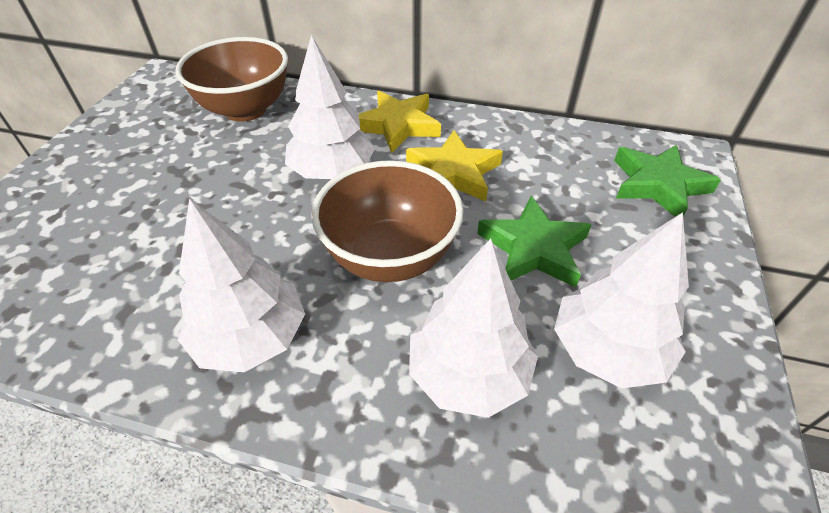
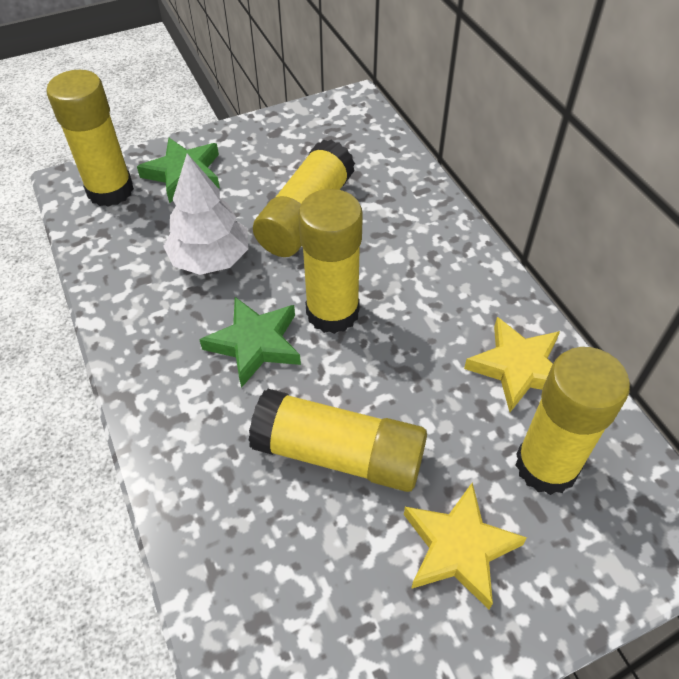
brown bowl: [175,37,288,122] [311,160,464,282] = 2 -> none = 0
white tree: [178,198,305,372] [285,35,375,179] [409,239,538,418] [554,212,689,388] = 4 -> [163,154,248,275] = 1
yellow glue stick: none = 0 -> [46,70,134,207] [248,389,427,492] [253,139,355,257] [298,189,363,334] [515,347,630,495] = 5

